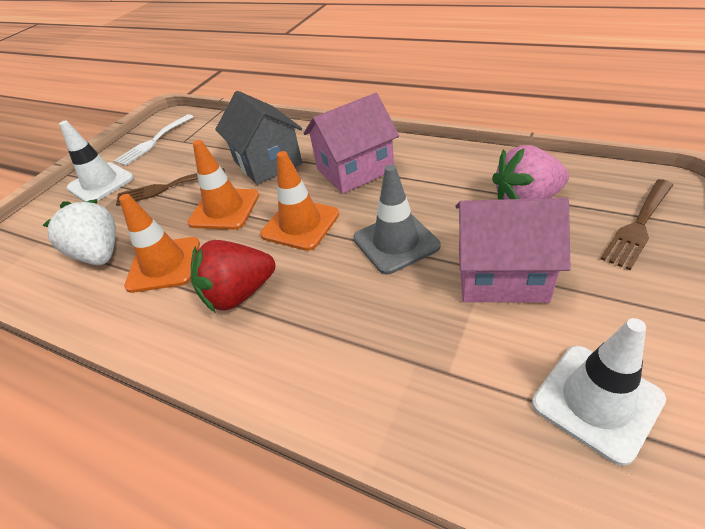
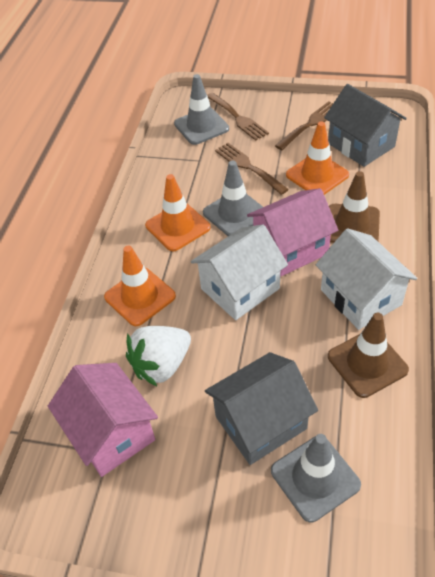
brown fork: [116,168,225,206] [601,179,673,270] = 2 -> [207,93,269,141] [215,143,289,195] [275,101,333,150] = 3
brown traffic cone: none = 0 -> [328,313,409,398] [329,171,380,243] = 2
grey house: [215,91,303,185] = 1 -> [205,352,318,465] [324,84,407,167] = 2
grey traffic cone: [353,165,441,274] = 1 -> [174,74,229,145] [203,161,263,236] [271,434,361,522] = 3
pink strawberry: [492,145,569,200] = 1 -> none = 0
red strawberry: [191,240,275,313] = 1 -> none = 0
white fork: [114,114,194,166] = 1 -> none = 0
white house: none = 0 -> [191,224,288,320] [316,228,417,330] = 2
white traffic cone: [59,120,134,202] [532,318,666,466] = 2 -> none = 0

